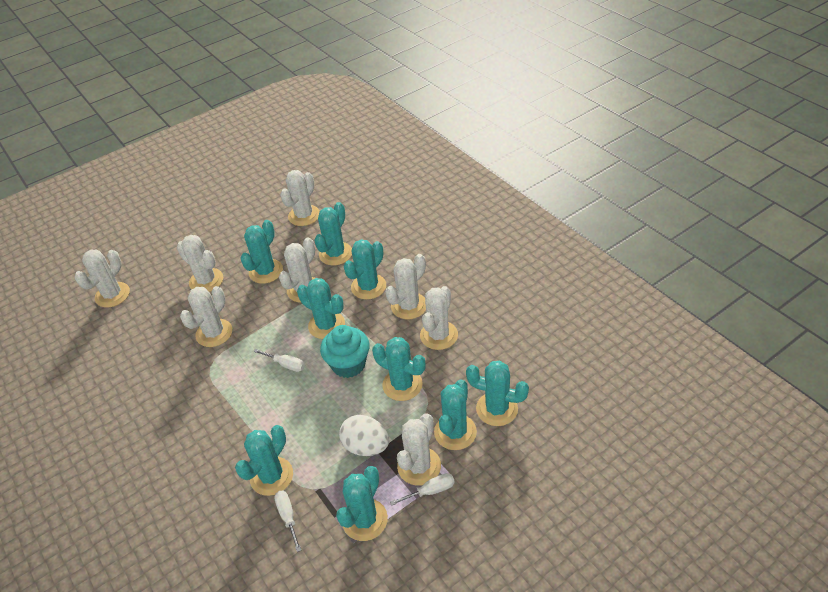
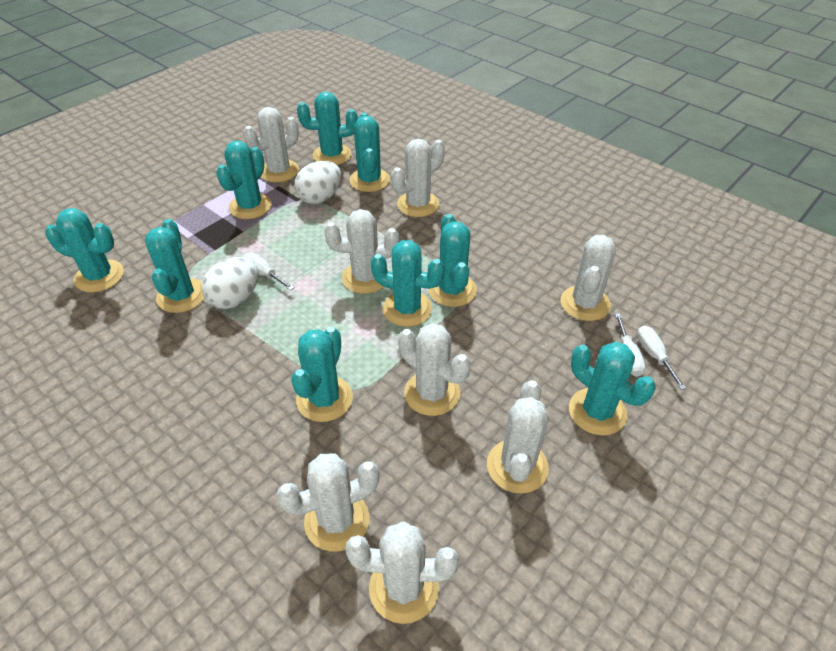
turquoise cupcake: [320,325,370,378] = 1 -> none = 0
white egg: [339,415,389,456] = 1 -> [202,257,259,309] [295,161,341,204] = 2

